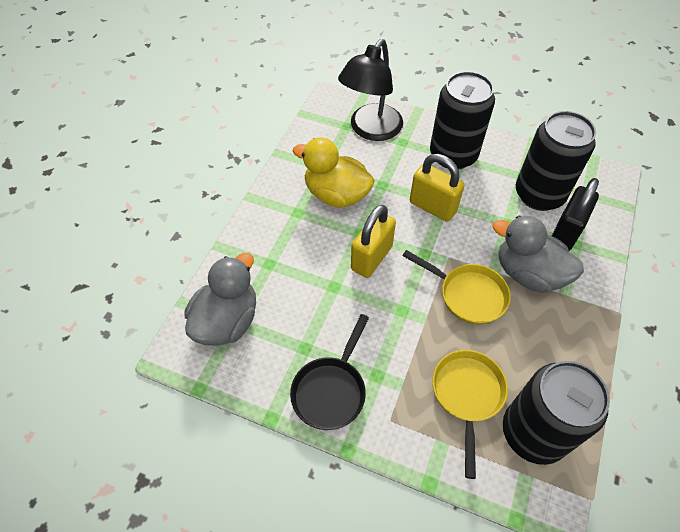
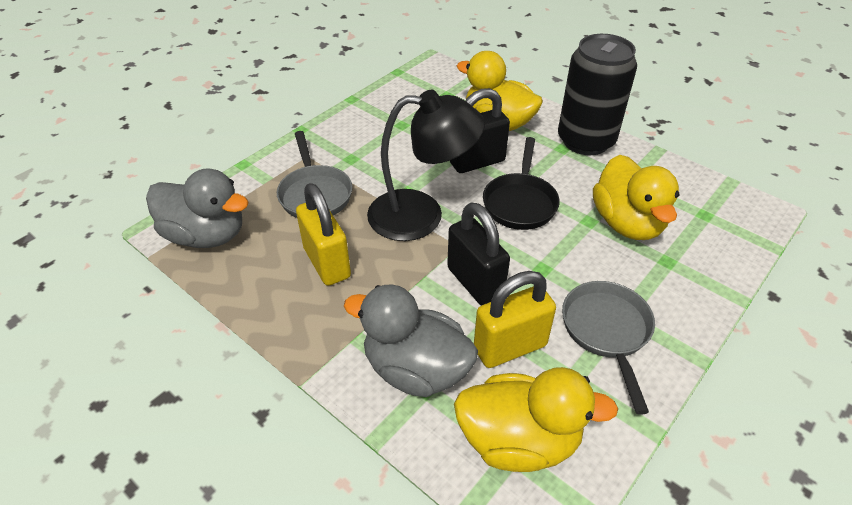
black can: [430,71,495,170] [503,361,610,465] [516,111,596,211] = 3 -> [558,34,637,155] = 1
black padlock: [552,178,599,251] = 1 -> [447,203,510,305] [450,88,510,173] = 2
grey pan: none = 0 -> [277,131,352,218] [562,281,655,415] = 2
yellow duck: [293,138,375,207] = 1 -> [454,367,618,472] [456,51,543,131] [593,155,680,240] = 3
yellow pan: [402,250,511,325] [432,350,508,479] = 2 -> none = 0

